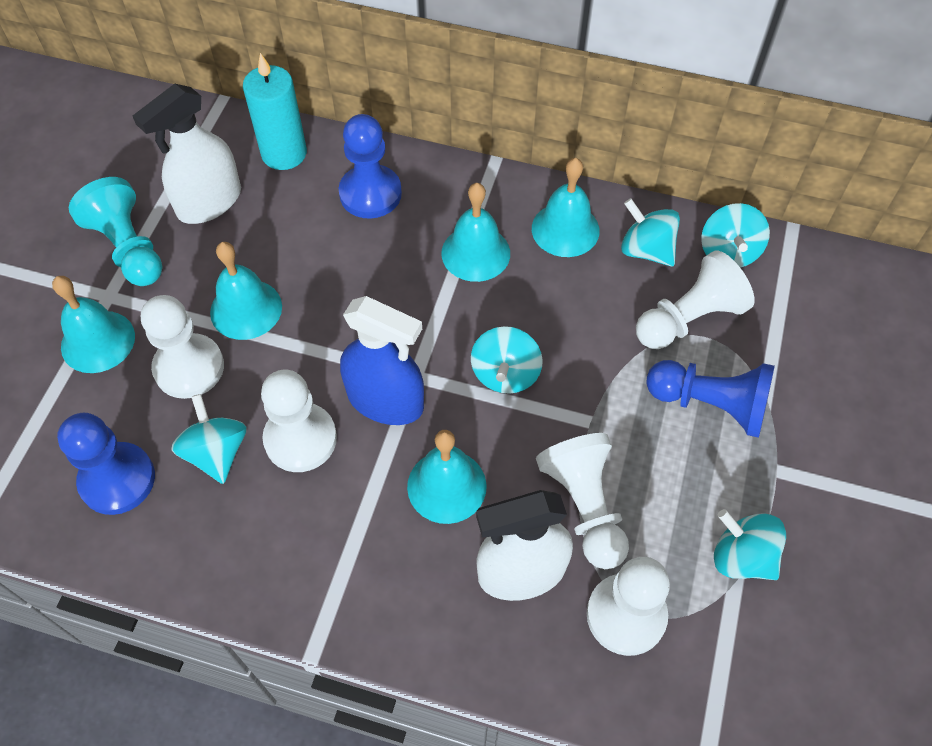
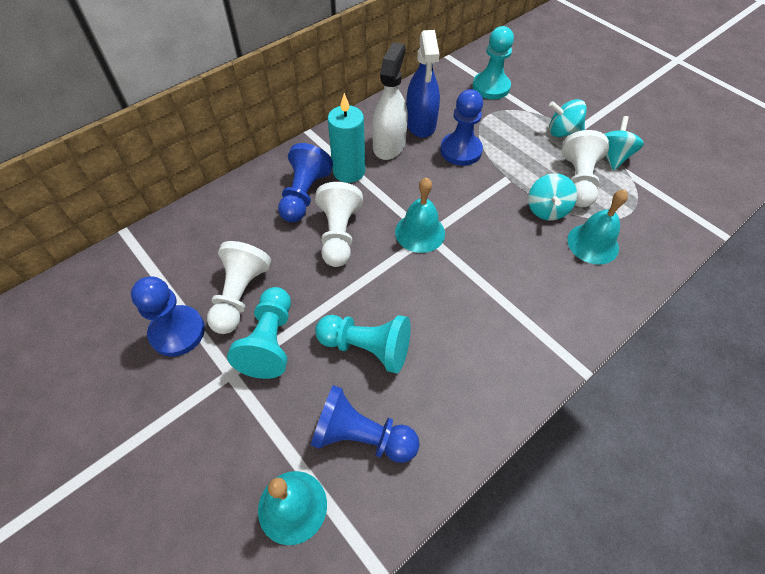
blue pawn: [57,413,155,515] [339,114,402,219] [646,360,775,438] = 3 -> [131,276,205,357] [278,143,333,222] [311,385,420,463] [440,89,483,166] = 4
turquoise bell: [52,276,135,373] [210,242,282,340] [407,430,487,524] [441,183,510,282] [532,158,600,257] = 5 -> [258,471,327,545] [395,177,445,253] [567,189,628,265] = 3
turquoise pawn: [69,177,162,286] = 1 -> [227,287,291,379] [315,315,411,373] [472,26,514,99] = 3
turquoise spinning top: [171,394,247,484] [471,326,543,394] [621,198,680,267] [701,203,770,267] [714,509,786,580] = 5 -> [528,173,577,220] [549,99,587,137] [605,116,644,170] = 3
white pawn: [141,295,224,399] [261,370,337,472] [536,433,629,569] [587,557,670,656] [636,250,755,349] = 5 -> [207,241,271,334] [315,182,363,267] [562,130,609,207] = 3
white spray bottle: [133,84,241,224] [476,490,573,601] = 2 -> [372,42,408,160] = 1

